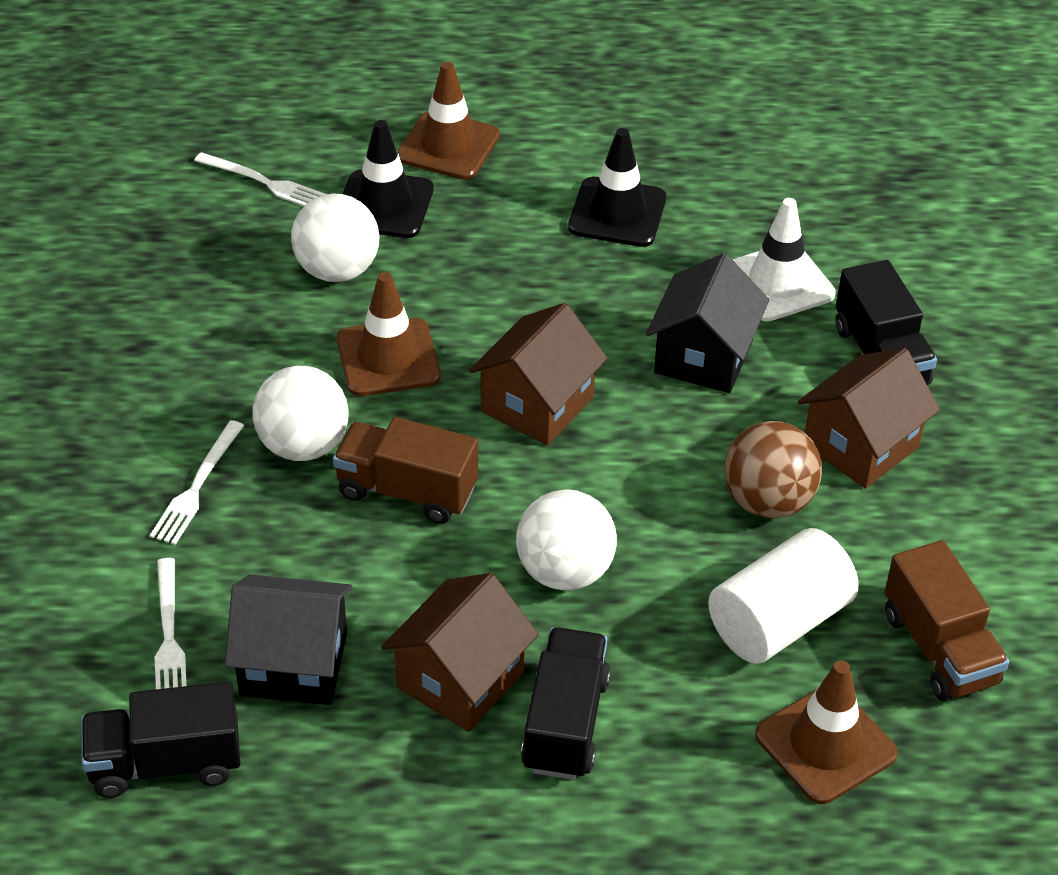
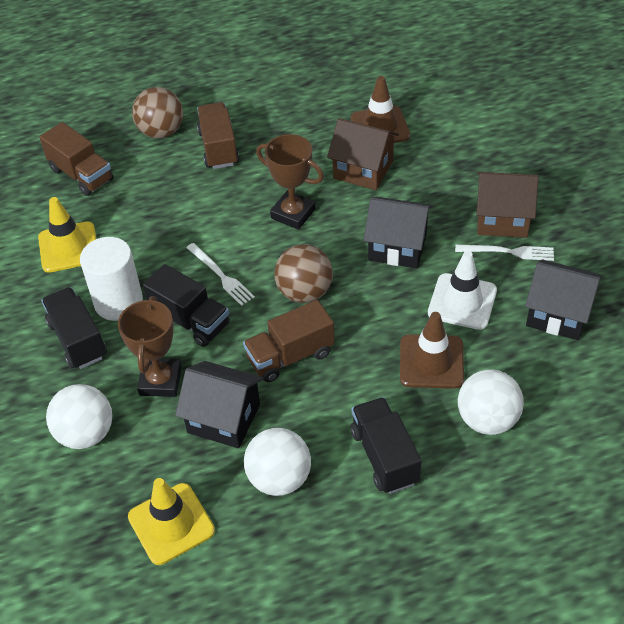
black house: [225,575,352,705] [646,253,769,393] = 2 -> [175,361,263,448] [364,197,433,268] [525,259,602,340] = 3
black traffic cone: [343,120,434,238] [568,128,666,247] = 2 -> none = 0
brown ball: [724,421,822,519] = 1 -> [132,87,183,138] [274,244,333,303] = 2
brown house: [381,573,539,732] [469,303,608,446] [798,348,940,489] = 3 -> [327,118,399,190] [477,172,539,238] = 2
brown traffic cone: [337,272,441,396] [398,62,500,180] [755,660,898,804] = 3 -> [351,76,411,143] [400,312,464,389] = 2
brown trophy: none = 0 -> [118,296,182,397] [256,134,324,230] = 2
brown truck: [333,417,478,524] [885,540,1009,701] = 2 -> [39,122,114,196] [197,102,239,169] [243,300,335,382] = 3
white fork: [149,420,244,545] [155,558,187,689] [194,152,326,206] = 3 -> [186,243,255,306] [455,245,554,261] = 2
yellow traffic cone: none = 0 -> [38,197,97,273] [128,478,215,565] = 2

